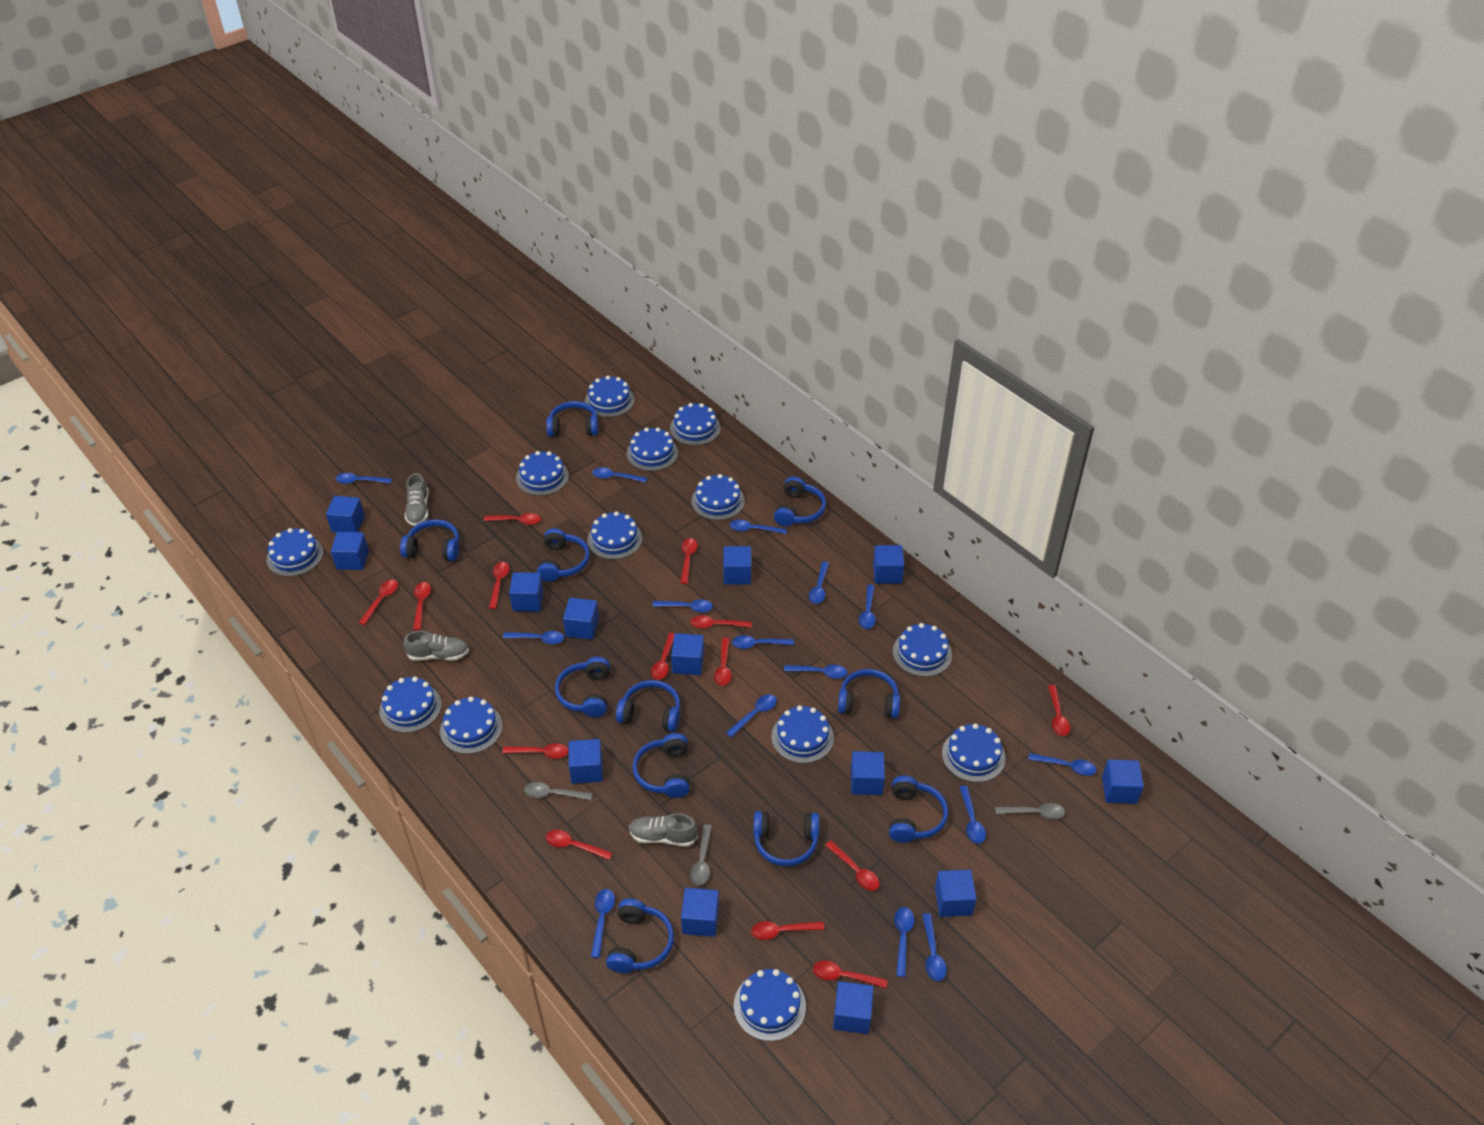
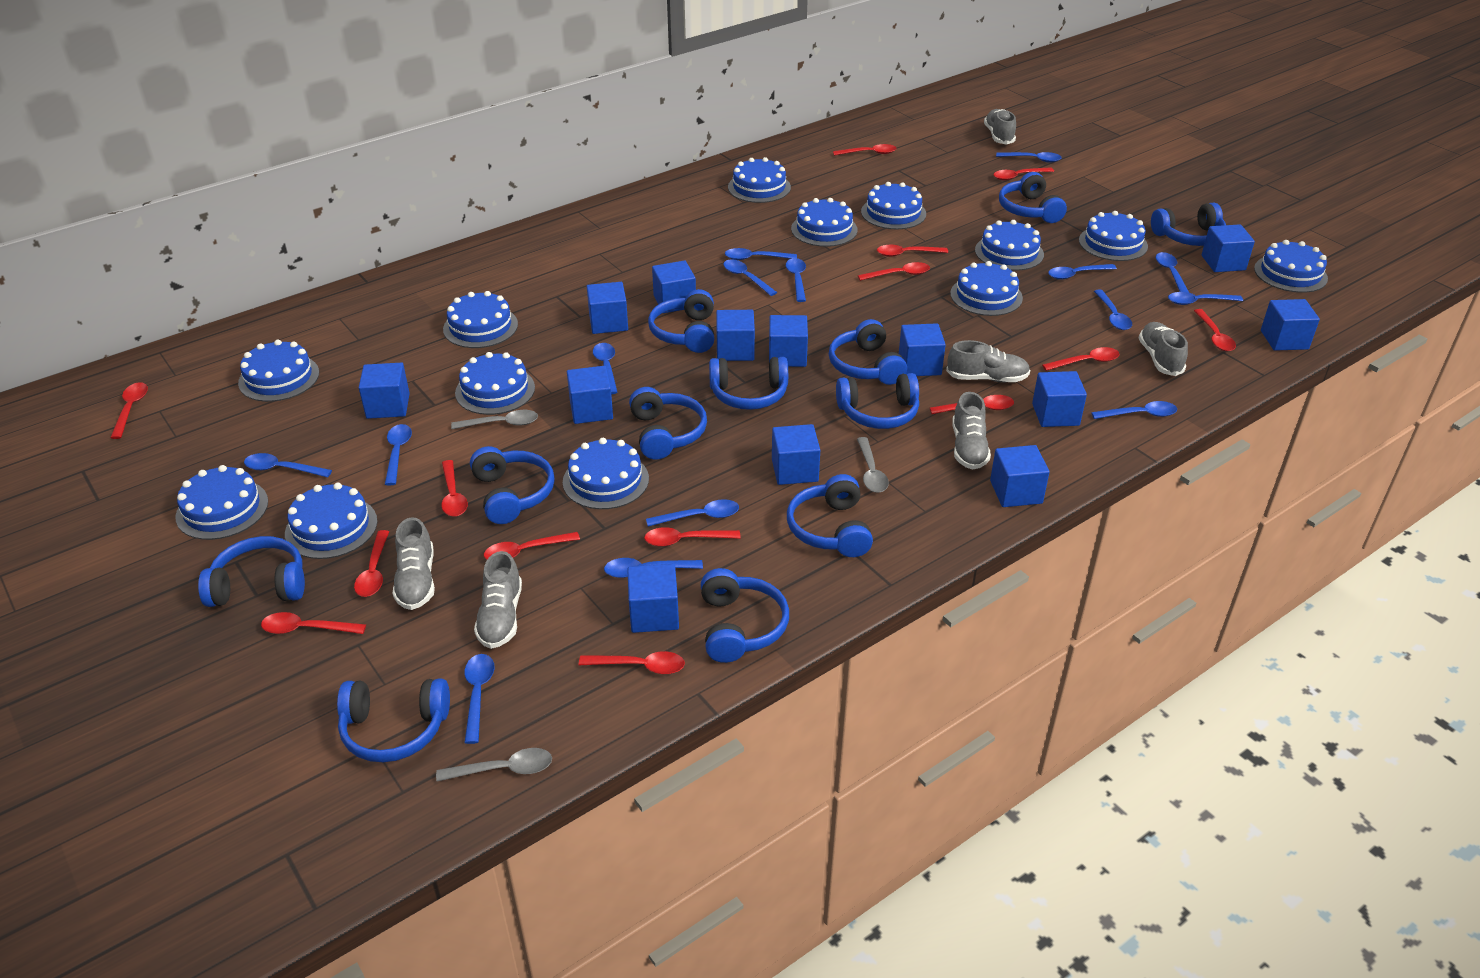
blue headphones: [400,519,459,561] [537,528,590,582] [546,401,598,437] [555,657,610,717] [606,899,674,973] [616,680,680,732] [632,733,690,798] [753,811,820,866] [774,476,826,527] [838,669,900,718] [889,776,948,843] = 11 -> [198,536,305,607] [337,679,450,762] [470,446,555,524] [629,387,707,460] [648,289,714,353] [701,568,789,663] [709,357,788,410] [787,474,873,557] [829,319,907,385] [836,373,919,429] [999,172,1067,223] [1151,203,1226,246] = 12
grey shoe: [403,631,469,661] [405,473,428,526] [629,813,698,847] = 3 -> [393,518,435,610] [474,551,522,649] [946,340,1030,382] [952,392,991,470] [984,109,1016,145] [1139,322,1188,376] = 6

